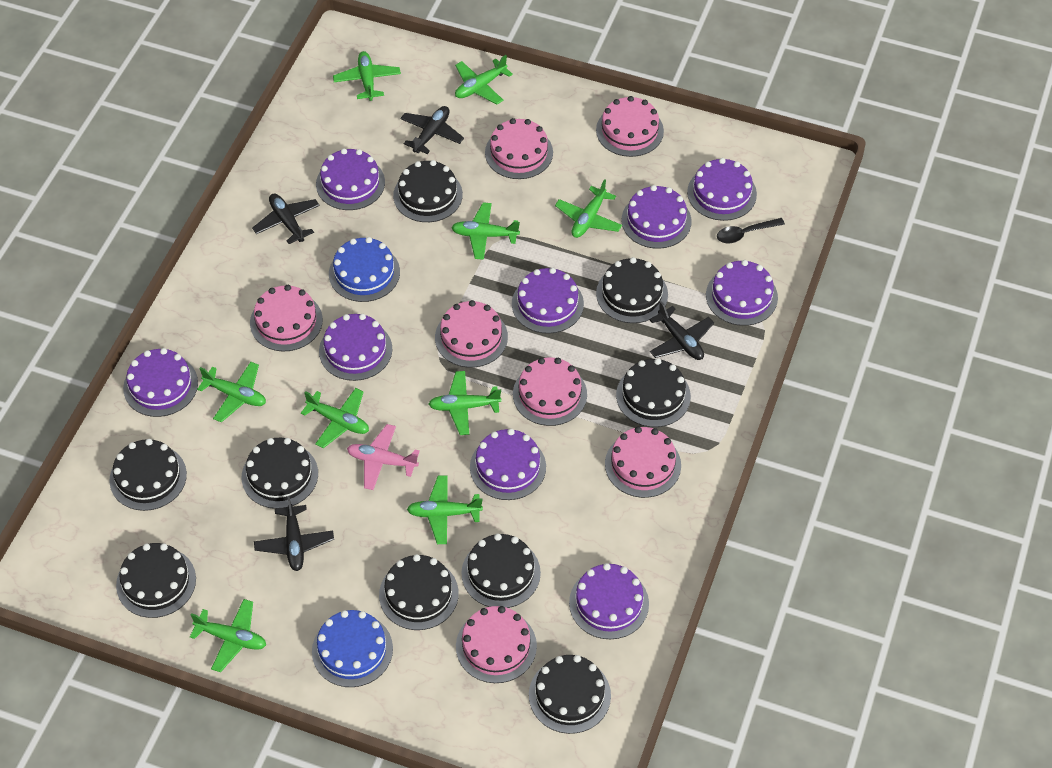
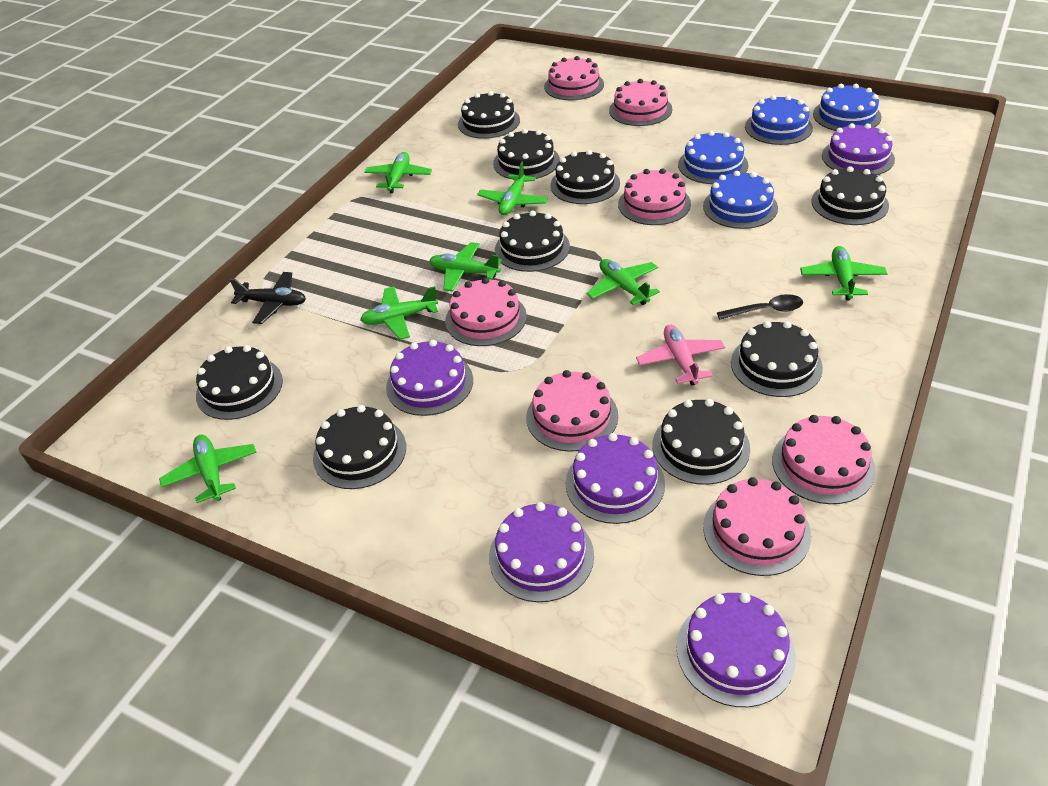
black plane: [252,194,320,244] [254,496,334,571] [400,106,464,154] [649,301,714,360] = 4 -> [229,272,306,324] = 1
blue cake: [312,610,393,687] [329,237,400,302] = 2 -> [678,131,748,184] [703,171,778,229] [745,95,813,145] [813,84,882,131] = 4
green plane: [190,599,266,672] [197,362,266,422] [301,388,369,448] [333,51,401,101] [407,475,483,544] [429,371,502,435] [451,202,520,260] [455,55,513,104] [555,179,622,238] = 9 -> [159,435,257,503] [360,286,438,340] [365,152,432,193] [429,242,502,292] [477,162,548,215] [587,259,660,305] [800,246,887,301] = 7
purple cake: [123,348,198,417] [316,149,385,210] [319,314,392,381] [470,429,546,500] [512,268,584,334] [569,563,649,639] [622,185,691,249] [687,158,757,221] [706,260,778,326] = 9 -> [386,340,473,416] [489,502,594,602] [566,433,665,524] [676,593,796,707] [822,123,895,175] = 5

